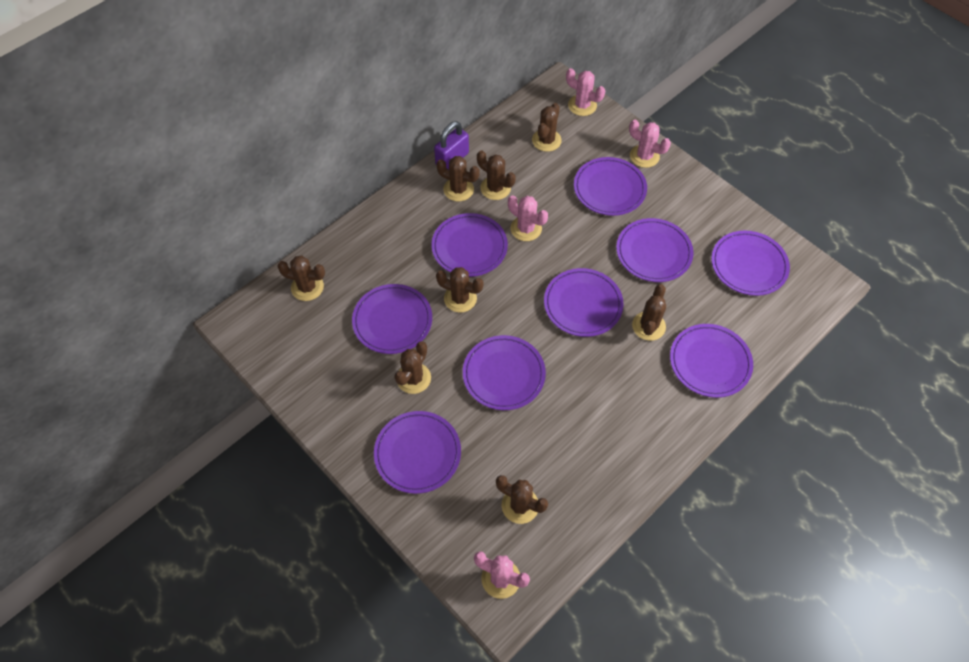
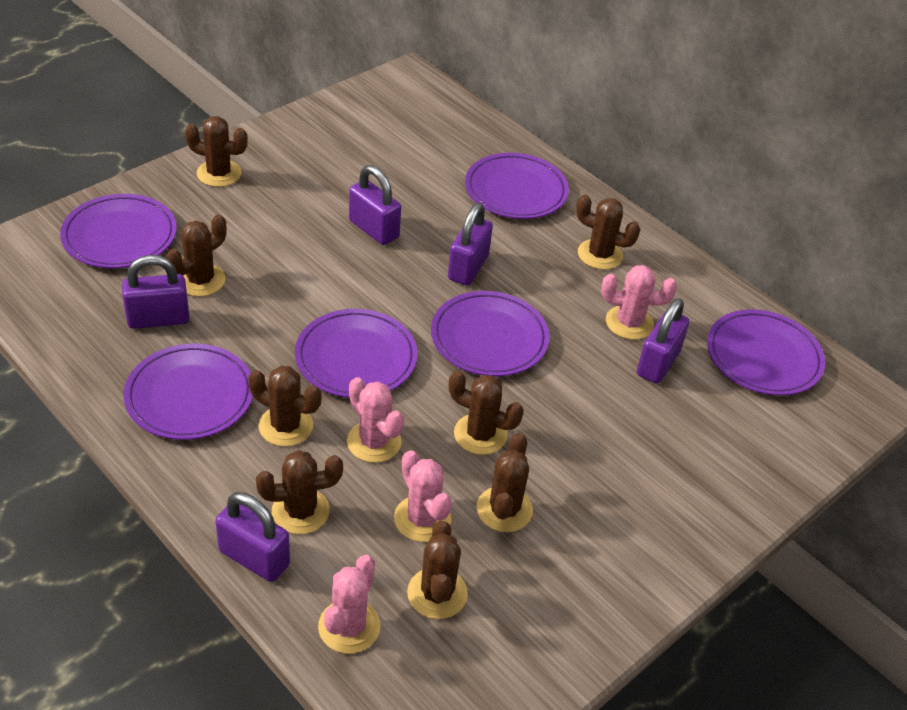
purple padlock: [434,121,469,169] = 1 -> [122,255,189,329] [215,492,290,582] [349,165,401,245] [448,203,493,286] [637,298,689,383] = 5
purple plate: [352,284,432,354] [374,411,461,494] [431,213,508,277] [463,335,546,410] [544,268,624,337] [574,157,647,216] [616,218,694,282] [670,324,753,398] [711,231,790,296] = 9 -> [60,194,177,268] [123,344,253,440] [295,309,417,398] [431,291,549,376] [465,153,569,219] [707,309,825,396] = 6

